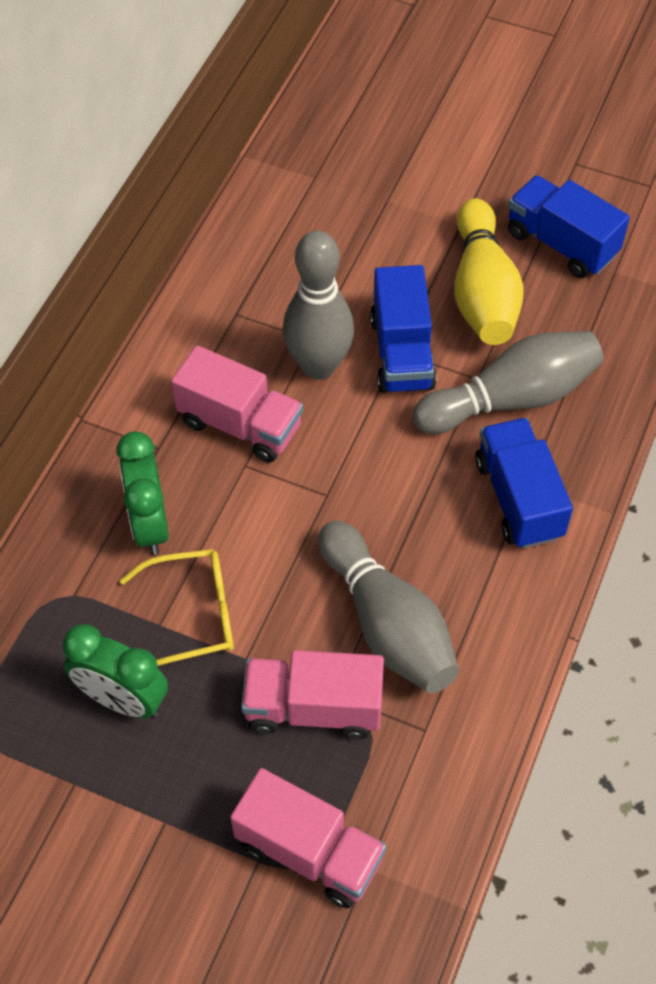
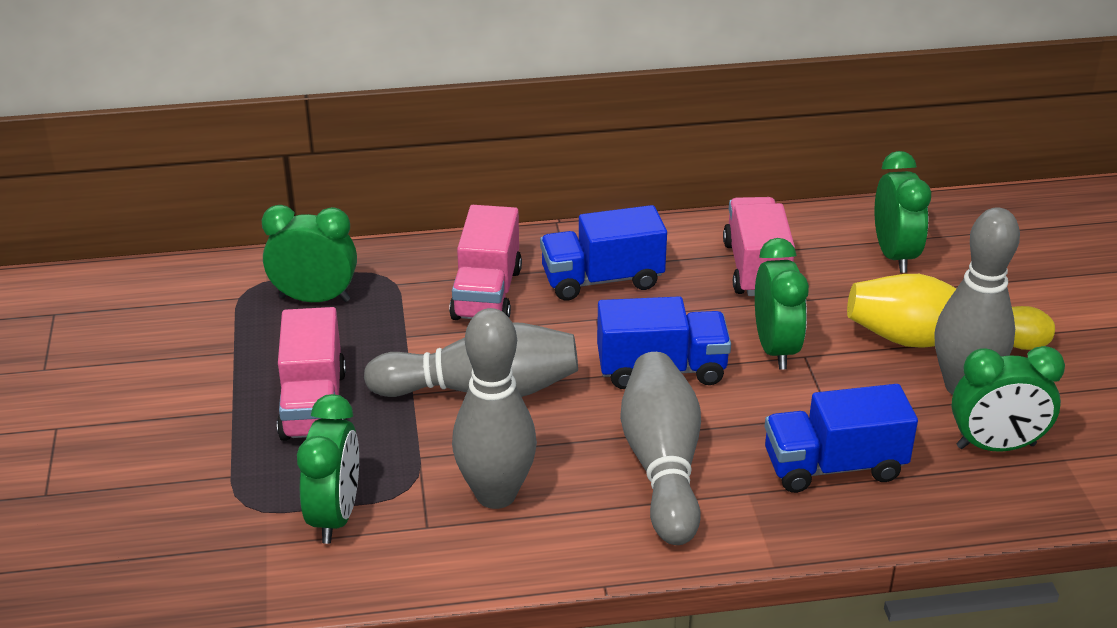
green clock: [63,624,168,718] [116,431,169,555] = 2 -> [262,205,357,302] [297,394,359,544] [755,238,809,370] [874,151,931,273] [951,346,1065,452] = 5
grey bowling pin: [283,230,354,380] [318,521,459,693] [413,331,604,434] = 3 -> [364,322,578,397] [452,308,537,509] [620,352,701,545] [934,207,1020,395] = 4
yellow glasses: [120,549,233,666] = 1 -> none = 0

